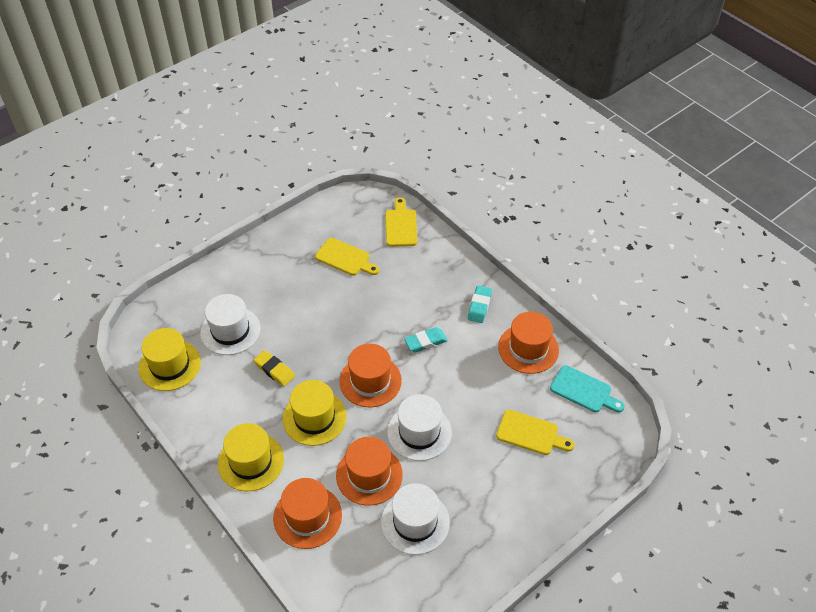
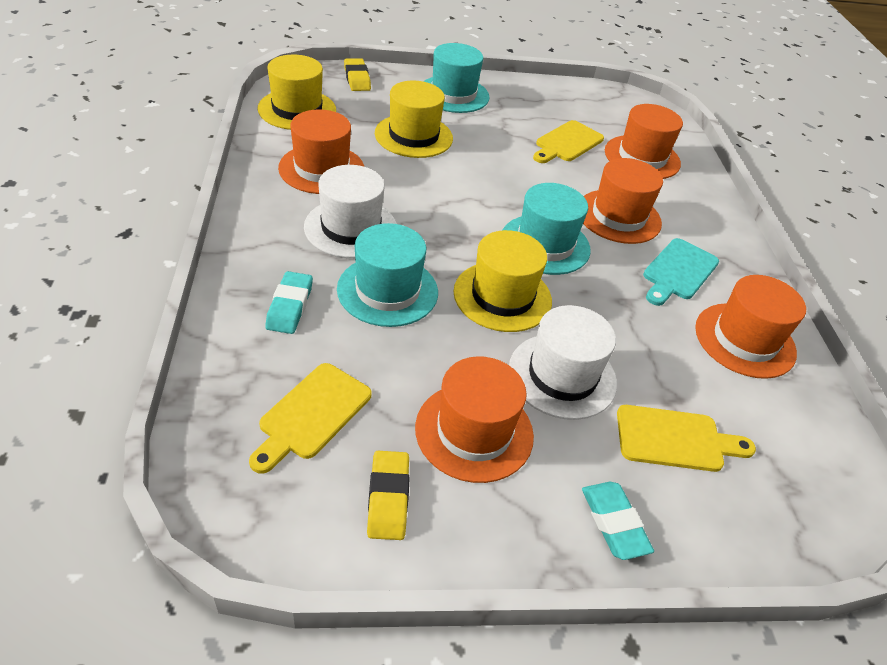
orange hat: [273,478,342,549] [336,437,403,506] [339,344,402,407] [498,312,559,374] = 4 -> [278,109,364,194] [415,356,534,483] [583,158,663,244] [605,104,683,179] [695,275,806,379] = 5
turquoise hat: none = 0 -> [337,223,438,327] [423,43,490,113] [503,183,591,275] = 3
white hat: [200,294,261,355] [381,483,450,555] [387,394,452,461] = 3 -> [304,165,397,258] [509,305,617,420] = 2
yellow eraser: [253,350,295,386] = 1 -> [344,58,371,91] [367,451,410,540] = 2

